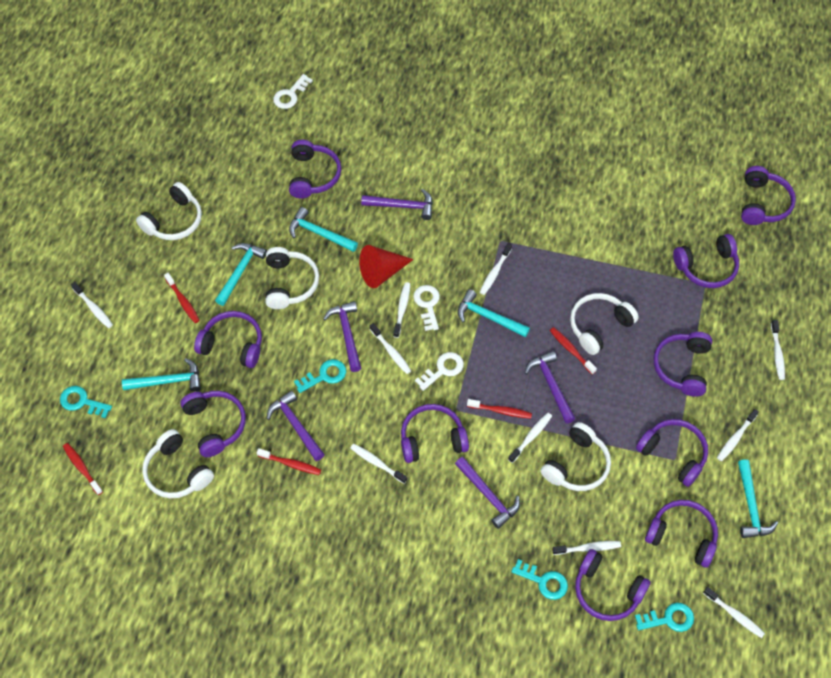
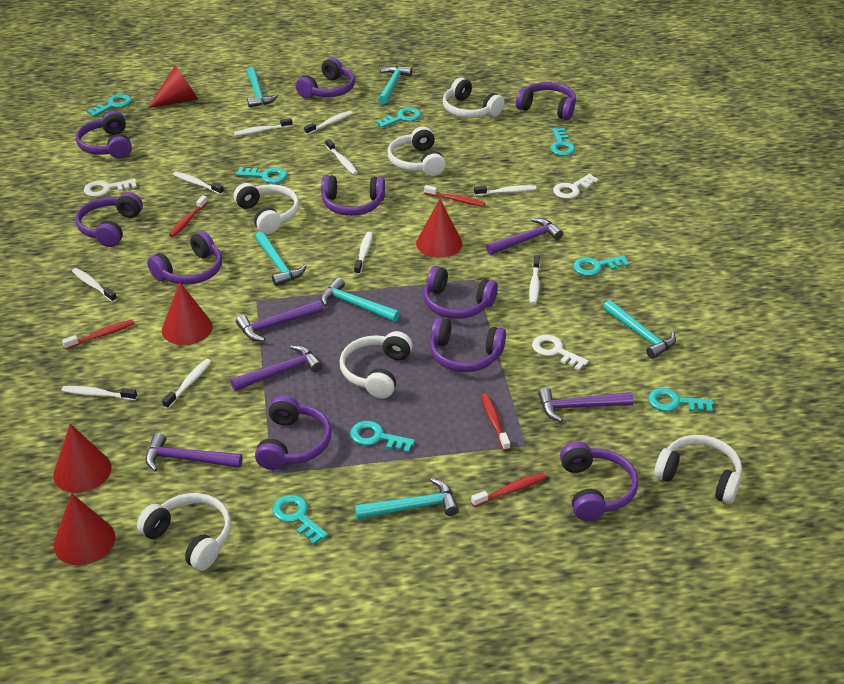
red cone: [359,245,414,288] = 1 -> [53,424,112,493] [53,493,115,565] [148,65,198,108] [162,282,213,345] [416,199,462,258] = 5
turquoise hammer: [122,358,201,391] [215,243,267,306] [289,207,358,252] [458,289,530,337] [738,459,778,538] = 5 -> [246,67,279,108] [255,231,306,286] [321,277,400,322] [355,478,459,520] [378,66,412,105] [603,300,676,359] = 6
turquoise key: [60,386,112,418] [294,359,346,393] [511,559,568,600] [635,603,694,632] = 4 -> [87,94,132,117] [236,167,287,183] [272,495,328,545] [350,421,415,453] [376,108,421,128] [550,128,575,156] [573,255,629,276] [648,388,713,413] = 8
white headphones: [136,182,202,240] [142,429,214,498] [265,247,319,309] [541,422,611,491] [570,293,639,355] = 5 -> [137,493,231,571] [234,183,299,234] [339,331,413,399] [387,126,446,176] [443,77,504,118] [654,435,742,504] = 6

